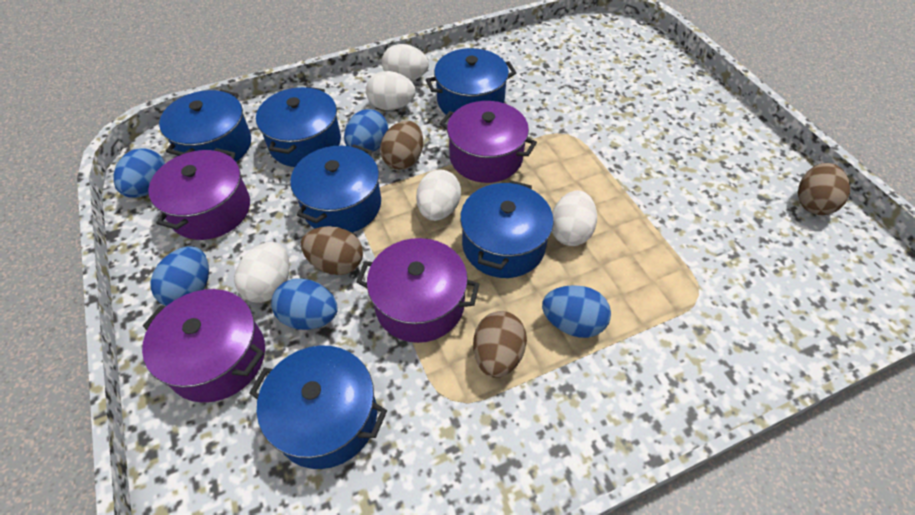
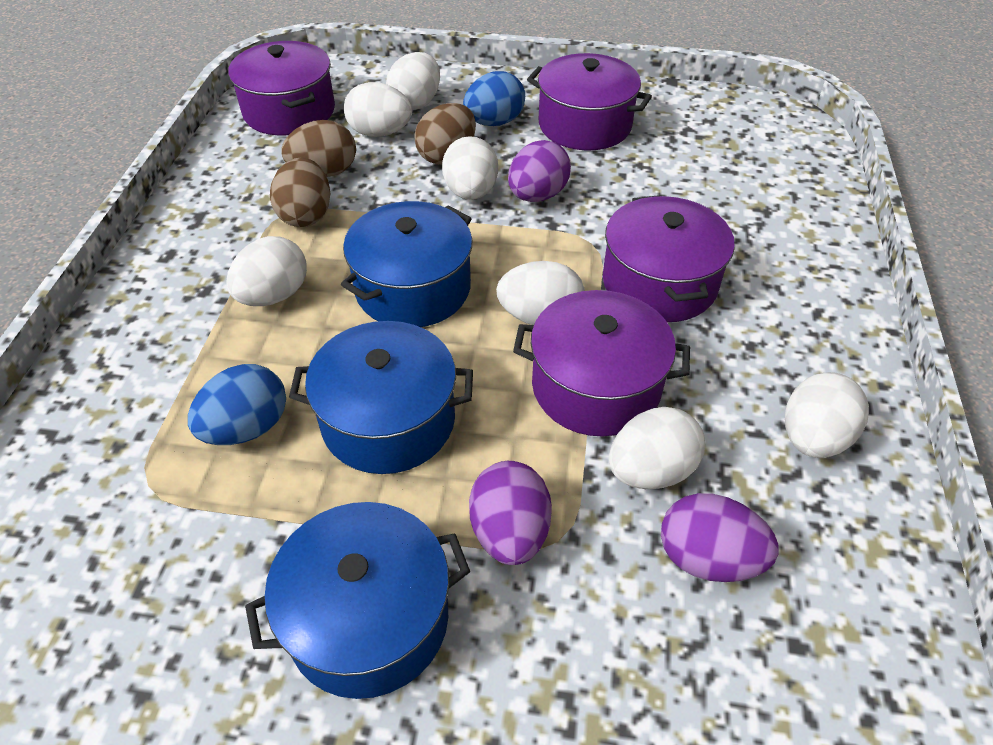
blue egg: [113,148,165,198] [151,246,209,306] [271,278,338,330] [344,109,388,152] [542,285,611,338] = 5 -> [188,364,286,445] [463,71,525,126] = 2
blue pot: [159,90,251,162] [249,345,387,469] [256,87,341,167] [290,145,381,233] [426,48,516,117] [460,180,554,278] = 6 -> [245,502,470,699] [289,321,473,474] [341,201,472,327] = 3
brown egg: [301,226,363,275] [380,121,423,170] [473,311,527,378] [798,163,850,215] = 4 -> [270,158,331,227] [281,120,356,177] [414,103,476,165] = 3
purple egg: none = 0 -> [469,461,552,565] [508,140,571,202] [661,493,778,582] = 3
white egg: [234,242,290,303] [366,71,416,110] [382,44,429,81] [416,169,461,221] [552,190,597,246] = 5 -> [226,236,307,306] [344,82,412,137] [386,52,440,110] [442,136,498,200] [496,261,585,325] [609,407,705,489] [785,372,869,458] = 7

